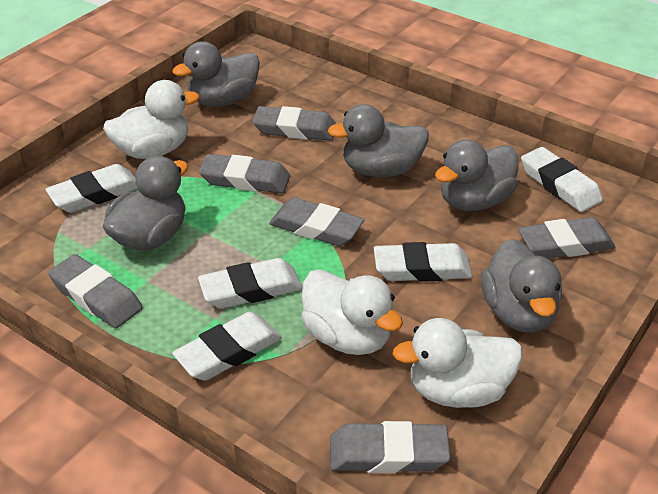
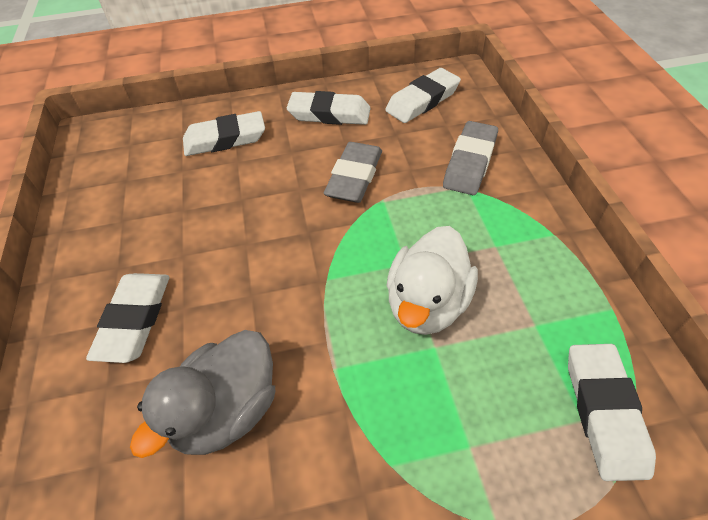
grey duck: [103,156,188,250] [172,41,260,107] [328,104,429,177] [435,139,519,211] [481,239,562,332] = 5 -> [130,330,275,458] = 1
grey eraser: [48,254,143,328] [199,154,290,193] [253,106,336,141] [269,197,365,246] [330,421,450,473] [518,217,616,259] = 6 -> [324,142,382,203] [443,121,498,195] = 2
white duck: [103,80,200,159] [301,269,403,355] [393,318,522,408] = 3 -> [387,226,478,335] = 1

